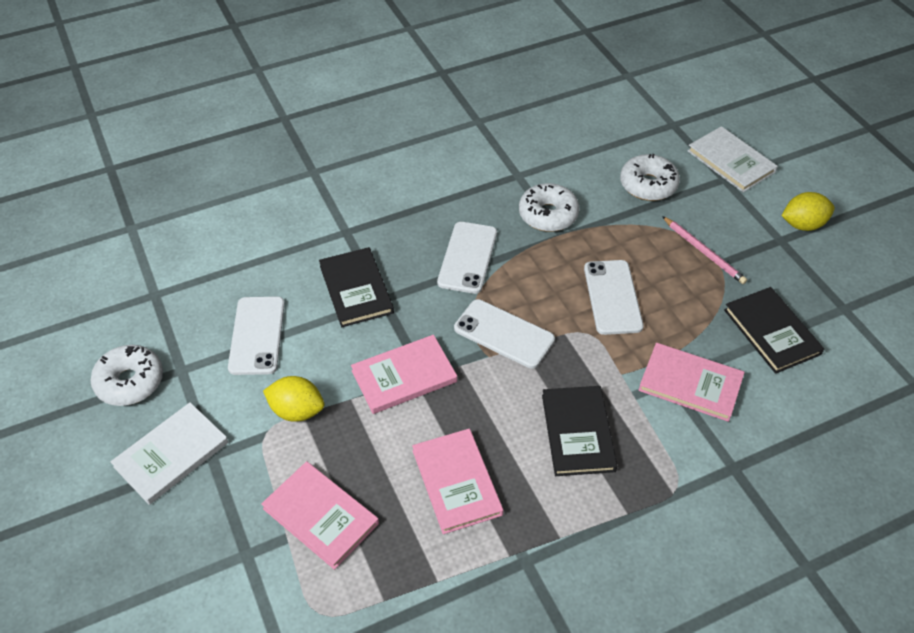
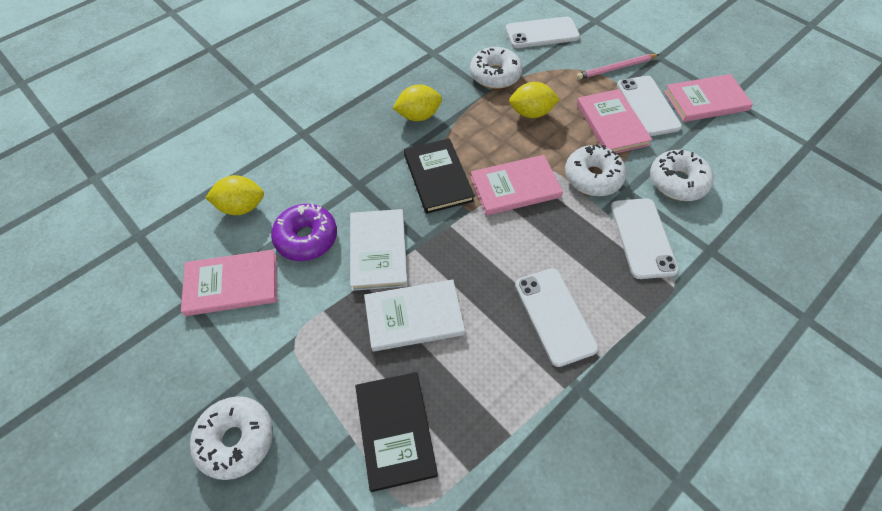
black book: [319,247,394,327] [542,386,617,476] [724,287,824,374] = 3 -> [355,372,438,492] [404,138,475,214] = 2
purple donut: none = 0 -> [271,204,337,261] = 1
white donut: [90,345,163,406] [519,183,579,232] [620,154,680,201] = 3 -> [190,396,273,480] [470,47,522,89] [565,144,626,196] [650,150,714,201] = 4
yellow lemon: [263,376,324,422] [782,192,835,231] = 2 -> [205,175,264,215] [392,85,442,121] [509,82,560,118] = 3

